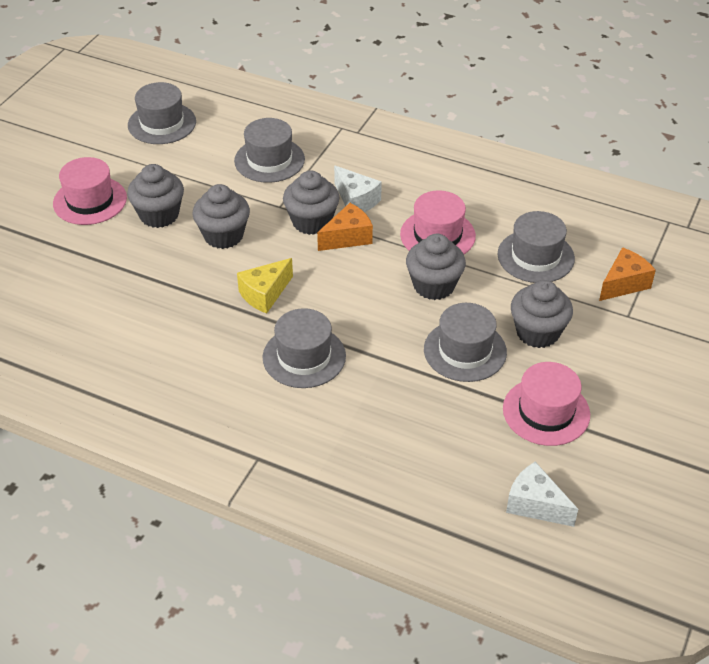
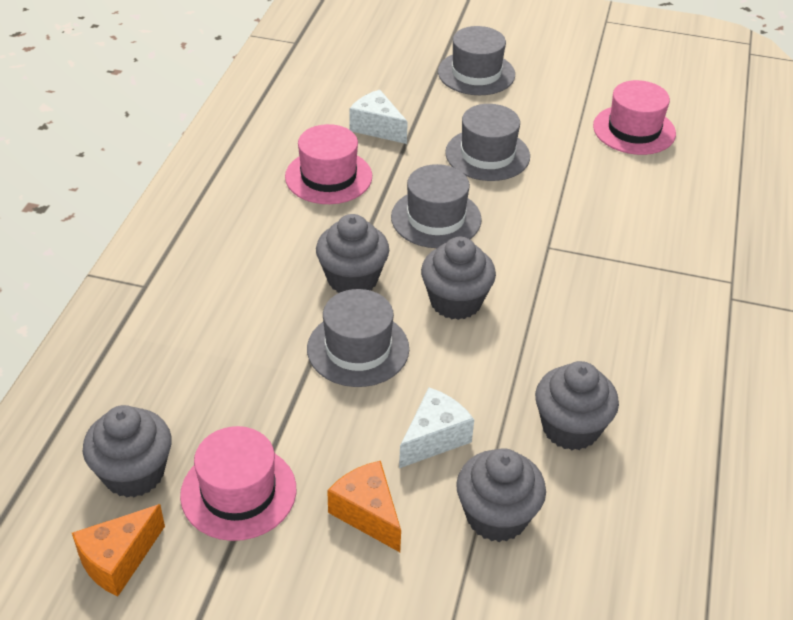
grey hat: [128,82,196,144] [234,118,305,183] [262,308,346,388] [424,303,507,382] [498,211,575,283] = 5 -> [307,289,409,387] [391,164,482,248] [438,26,515,95] [445,104,530,181] = 4
yellow cheese: [237,258,293,313] = 1 -> none = 0

